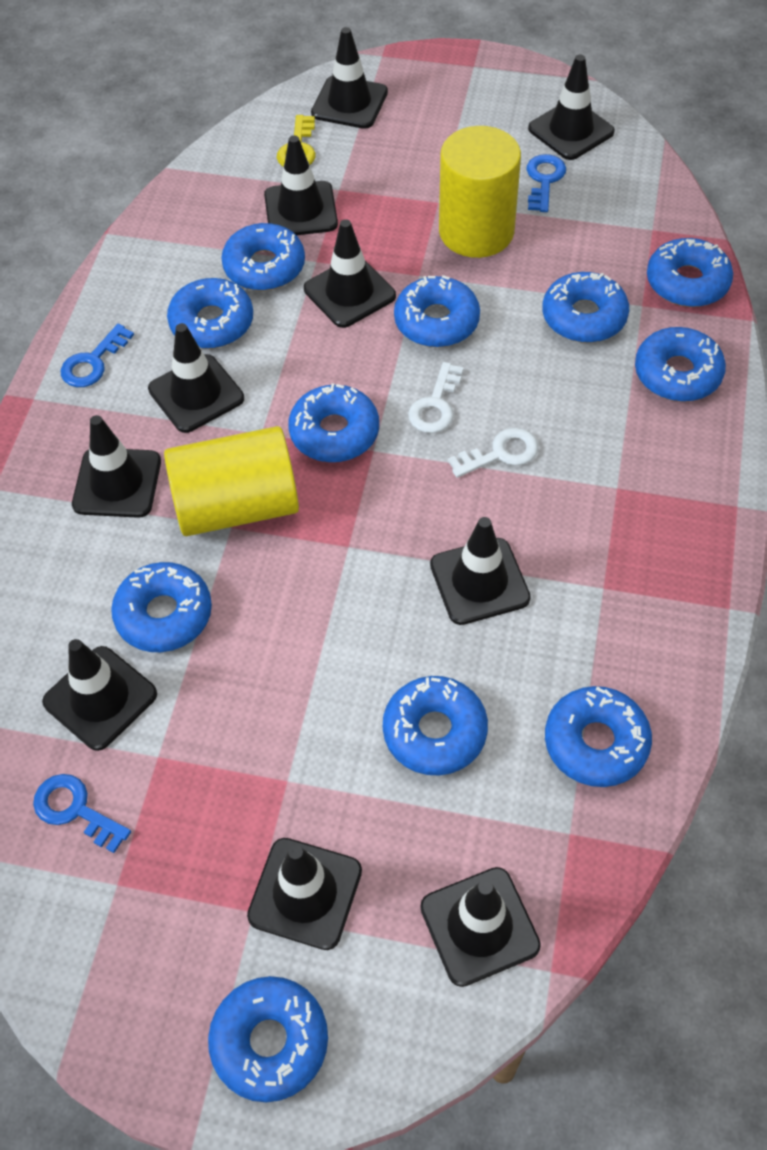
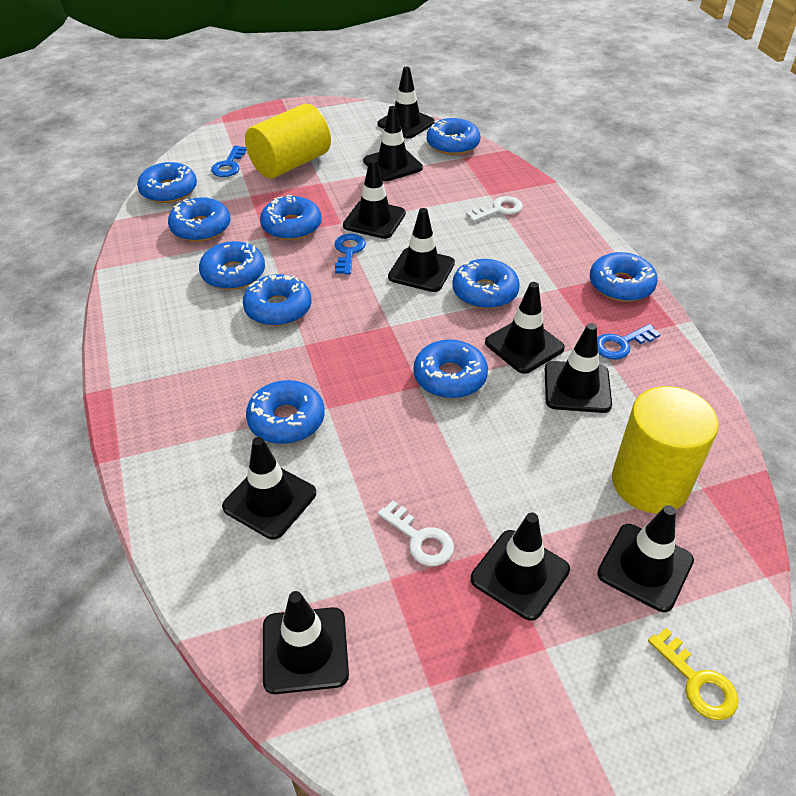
blue donut: [111,562,212,652] [167,278,253,349] [208,976,328,1102] [221,223,305,291] [288,383,379,462] [383,676,488,776] [394,275,480,347] [542,272,629,343] [545,686,652,787] [635,327,726,402] [647,238,733,307] = 11 -> [137,162,197,203] [168,197,230,242] [199,241,265,290] [243,274,311,326] [246,380,325,444] [260,195,321,240] [414,340,488,398] [427,118,480,155] [452,259,520,309] [590,252,658,302] = 10

